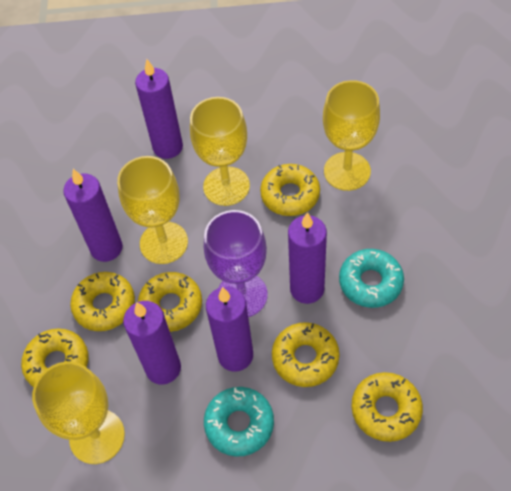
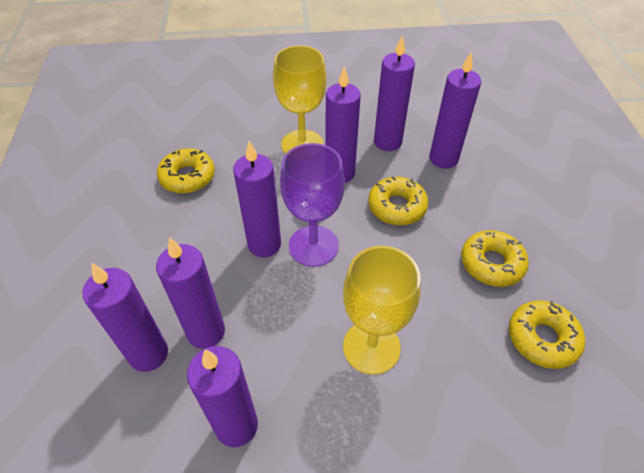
purple candle: [63,169,123,262] [123,301,181,385] [135,59,183,159] [206,287,253,372] [288,212,327,304] = 5 -> [82,263,168,372] [156,237,225,349] [187,346,258,447] [233,141,281,257] [325,66,361,183] [374,36,415,151] [429,52,481,169] = 7
turquoise donut: [204,387,274,457] [339,249,404,308] = 2 -> none = 0
yellow donut: [21,328,88,387] [70,272,135,331] [138,272,202,332] [260,164,320,216] [272,322,340,387] [351,372,423,442] = 6 -> [157,148,215,194] [368,176,428,225] [461,230,529,287] [509,300,585,369] = 4
yellow goblet: [32,362,125,464] [117,156,188,264] [190,97,250,206] [323,80,380,191] = 4 -> [273,45,326,154] [343,246,421,375] = 2

